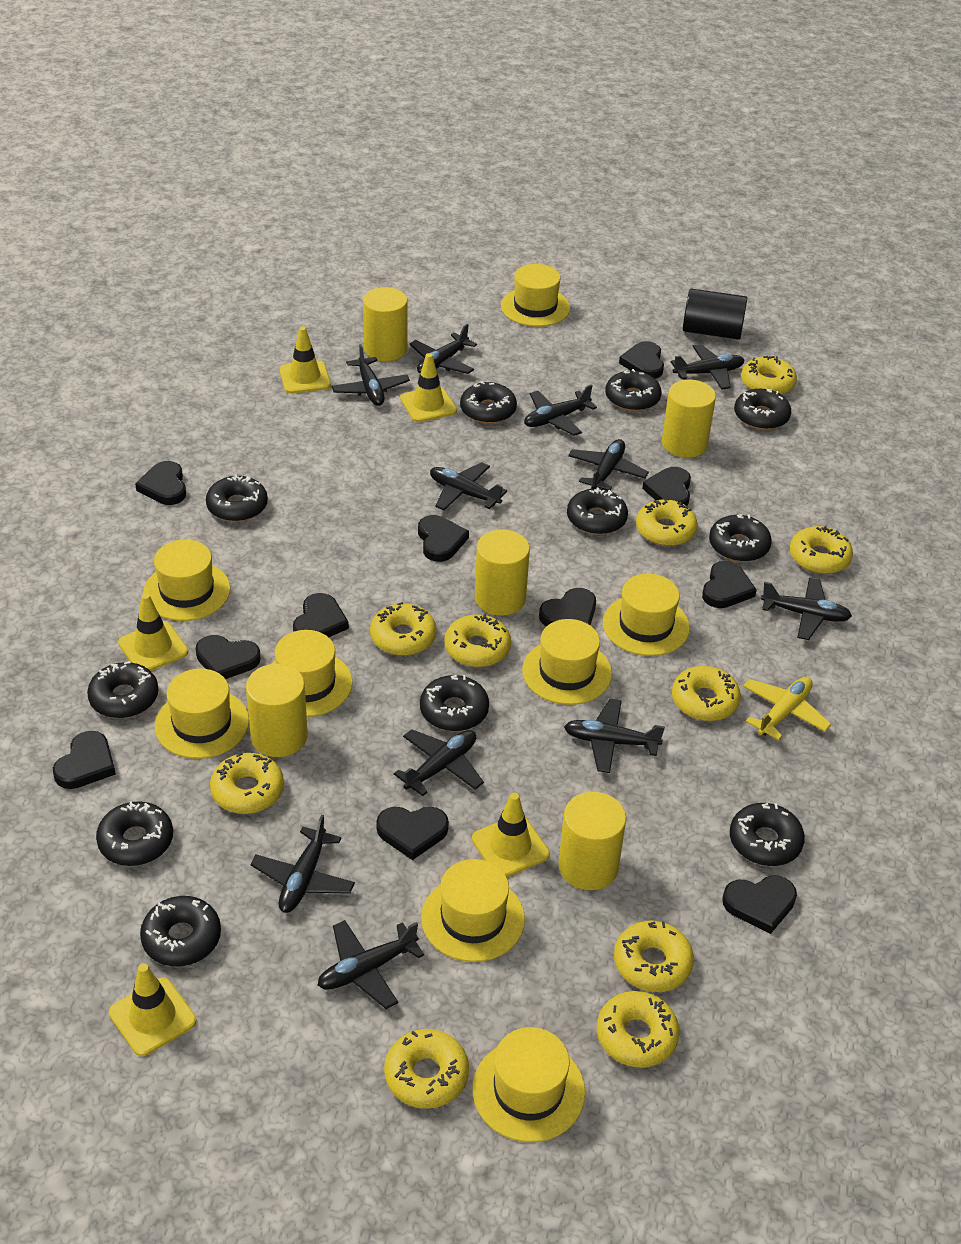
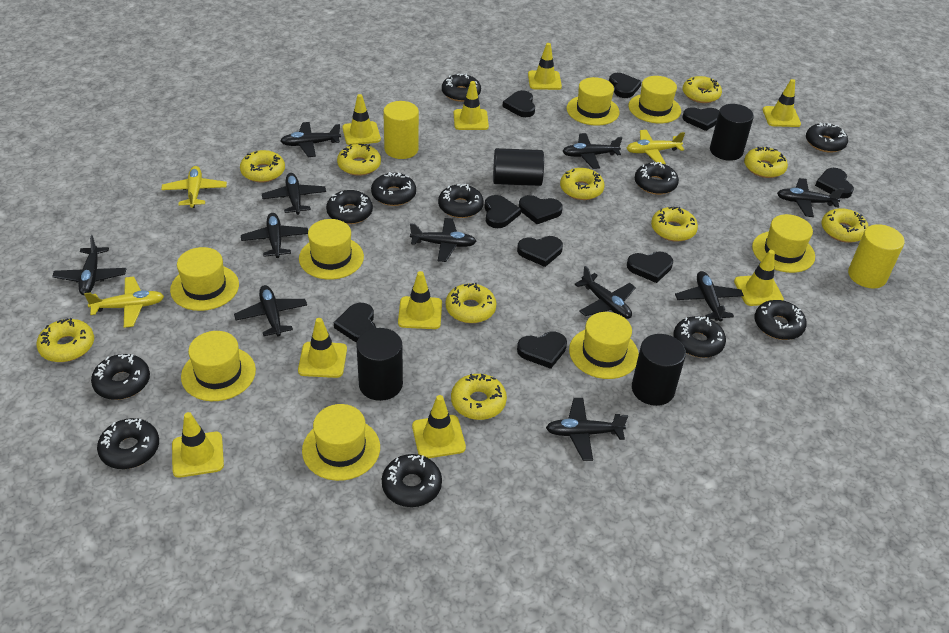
black cylinder: [683,288,747,340] = 1 -> [356,328,403,401] [493,148,544,186] [632,334,686,406] [710,104,754,161] = 4
black heart: [53,731,116,789] [135,461,186,505] [196,635,261,679] [293,593,349,637] [376,807,449,860] [418,515,469,562] [539,588,596,626] [619,341,664,379] [642,467,691,506] [702,561,757,608] [722,875,797,934] = 11 -> [334,303,376,342] [484,195,521,228] [502,90,535,117] [517,236,563,267] [517,331,567,369] [519,195,563,224] [609,73,642,98] [627,251,673,283] [683,107,719,131] [815,168,854,199] = 10
yellow cylinder: [246,664,308,757] [363,287,408,361] [475,529,530,616] [558,792,626,890] [662,380,716,458] = 5 -> [383,101,419,159] [848,224,905,288] = 2
yellow plane: [743,677,831,740] = 1 -> [84,277,164,328] [161,166,227,208] [626,130,685,164] = 3
yellow traffic cone: [109,963,197,1056] [118,593,188,671] [279,326,331,394] [400,353,457,422] [472,793,550,877] = 5 -> [172,412,224,478] [298,318,347,378] [342,94,381,145] [398,271,442,329] [412,395,466,458] [454,81,489,130] [528,43,562,90] [734,250,784,306] [763,79,801,127] = 9

